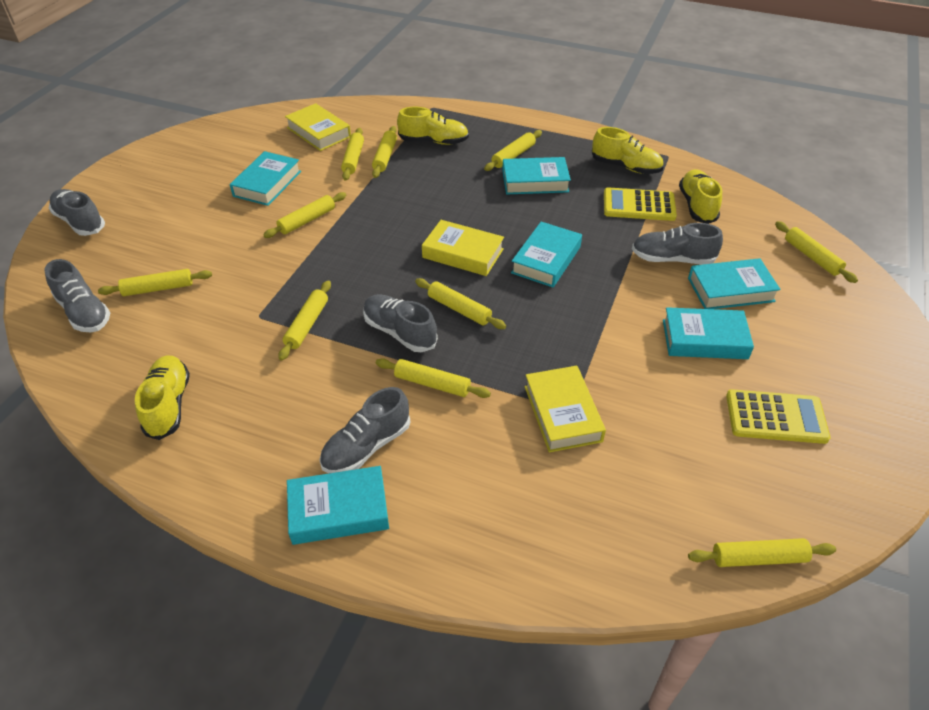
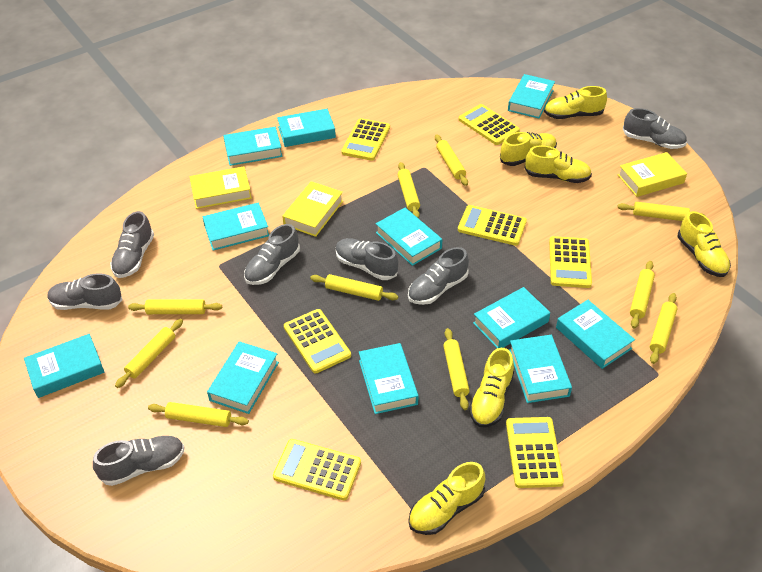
grey shoe: [44,259,110,333] [49,189,105,236] [320,387,410,473] [363,294,438,352] [632,223,723,265] = 5 -> [48,273,123,310] [93,436,185,486] [110,211,154,278] [244,224,300,285] [336,238,398,280] [408,247,469,305] [623,108,687,149] = 7
turquoise book: [230,151,301,206] [287,466,389,545] [502,157,571,194] [511,222,582,287] [663,307,754,359] [688,258,781,309] = 6 -> [24,334,104,398] [202,203,269,251] [207,341,279,414] [223,127,282,166] [277,109,336,147] [359,343,419,414] [376,208,442,266] [473,287,550,348] [508,74,555,119] [509,335,572,403] [556,300,635,369] = 11
yellow calculator: [604,187,677,221] [726,389,830,444] = 2 -> [273,439,361,500] [284,309,351,373] [341,118,390,161] [458,205,527,246] [459,104,520,145] [506,417,564,488] [549,236,592,288] = 7
yellow shoe: [135,355,190,440] [397,107,469,145] [592,127,664,174] [679,169,722,224] = 4 -> [408,462,485,535] [469,348,514,427] [500,132,557,166] [525,145,592,183] [544,86,607,119] [678,211,731,277] = 6

